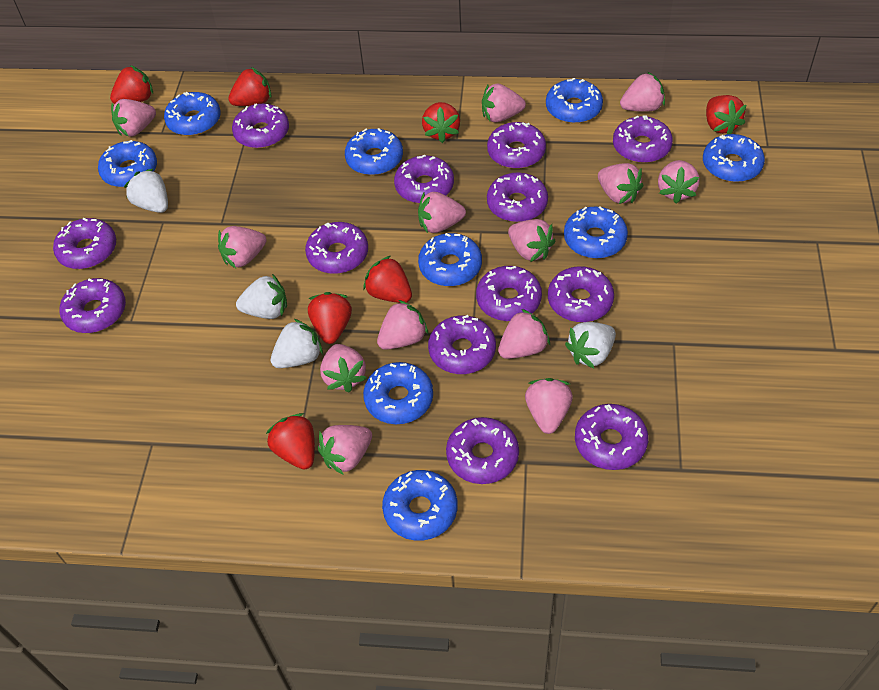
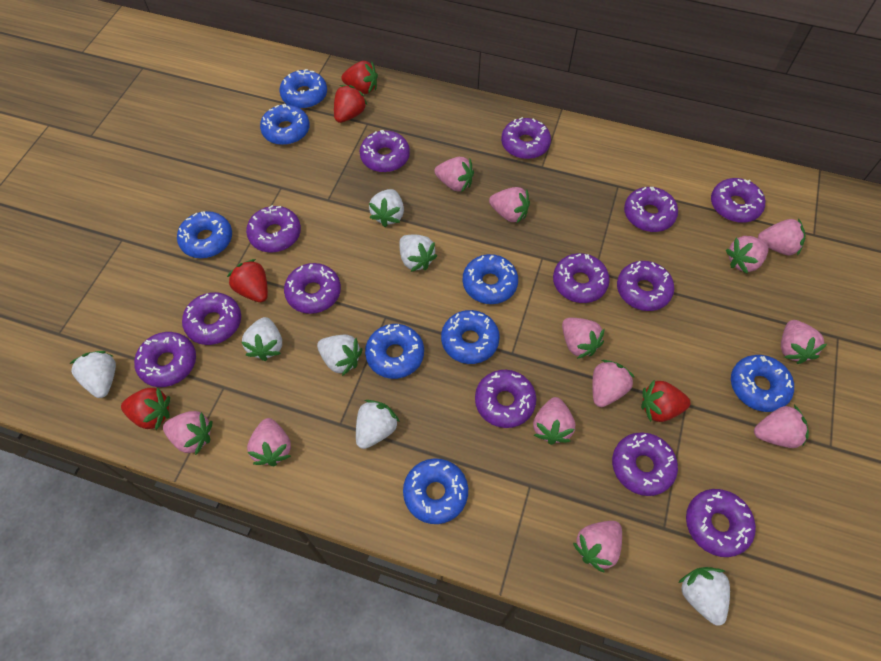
blue donut: [98,140,157,187] [164,92,221,136] [345,128,403,175] [363,362,433,424] [382,470,458,541] [418,233,482,286] [546,78,603,123] [564,206,628,258] [703,134,765,182] = 9 -> [177,211,232,258] [260,104,310,145] [279,69,327,109] [365,324,424,379] [403,458,468,524] [441,310,500,364] [463,254,518,304] [731,355,794,412] = 8
pink strawberry: [111,99,156,137] [218,226,267,268] [318,425,372,475] [320,344,367,392] [377,300,428,350] [418,192,466,233] [482,84,526,122] [498,309,550,359] [508,219,555,262] [525,378,573,434] [598,163,643,204] [620,72,665,112] [658,160,700,203] = 13 -> [163,411,213,455] [247,418,291,466] [434,157,474,192] [489,187,530,224] [533,397,575,445] [562,318,605,359] [573,521,622,572] [592,360,635,407] [726,236,769,274] [754,405,809,448] [758,218,806,256] [781,320,827,364] = 12
red strawberry: [110,65,153,104] [228,67,271,106] [266,413,315,470] [308,292,352,344] [363,256,412,303] [422,102,460,143] [706,95,746,134] = 7 -> [121,388,170,430] [227,259,268,302] [334,85,367,123] [341,61,378,94] [641,379,691,422] = 5
white strawberry: [124,168,168,213] [236,274,287,319] [270,318,323,368] [565,322,616,368] = 4 -> [69,351,116,398] [242,317,282,361] [317,334,363,376] [356,400,400,449] [369,189,404,227] [399,235,437,272] [678,567,730,626] = 7

